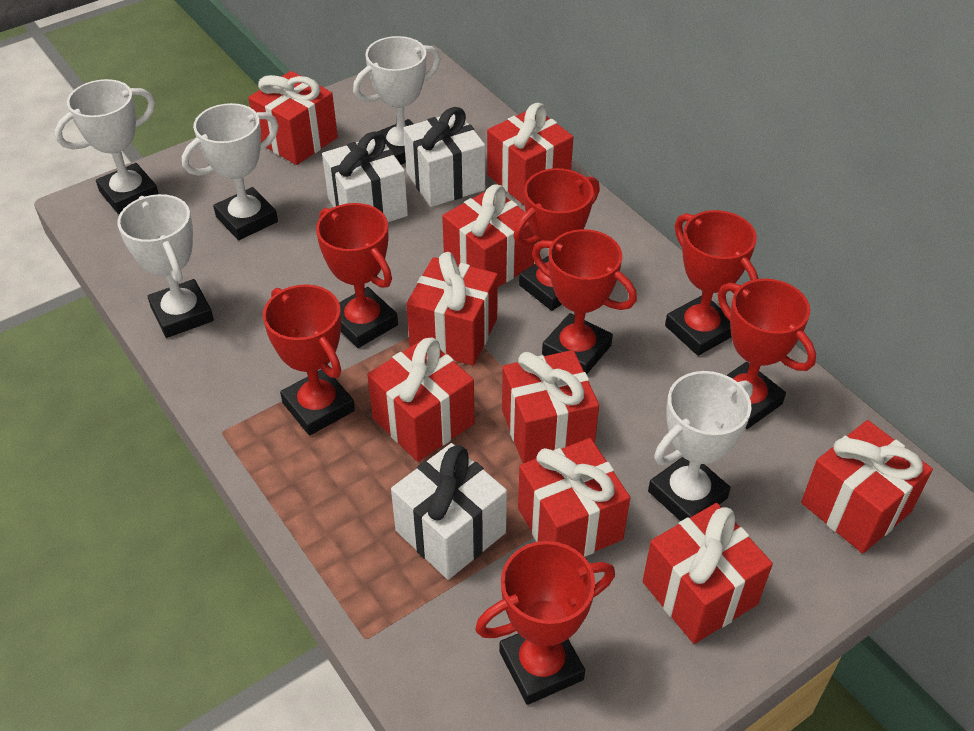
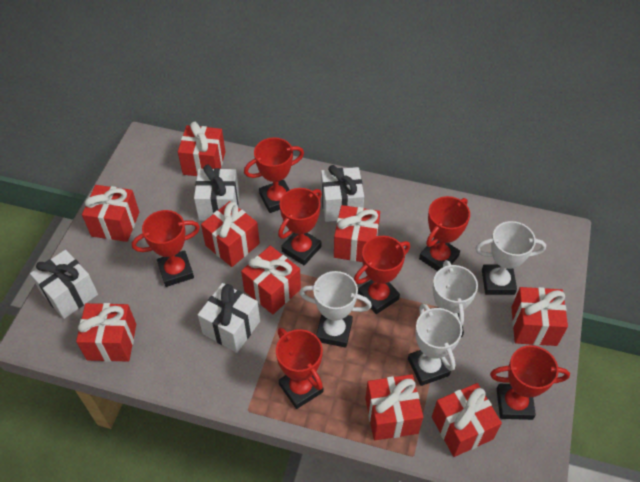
white gift: [322,131,408,222] [391,443,507,580] [403,107,485,207] = 3 -> [30,250,98,319] [194,165,239,221] [198,283,260,353] [321,165,364,222] = 4
white trophy: [55,79,159,214] [117,194,214,338] [182,103,279,240] [353,36,441,165] [648,371,753,521] = 5 -> [299,271,372,348] [408,303,462,386] [430,260,478,337] [475,221,546,295] = 4

